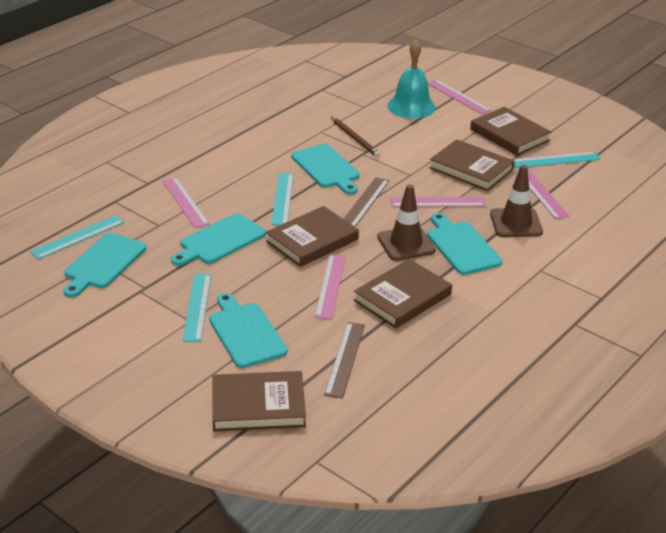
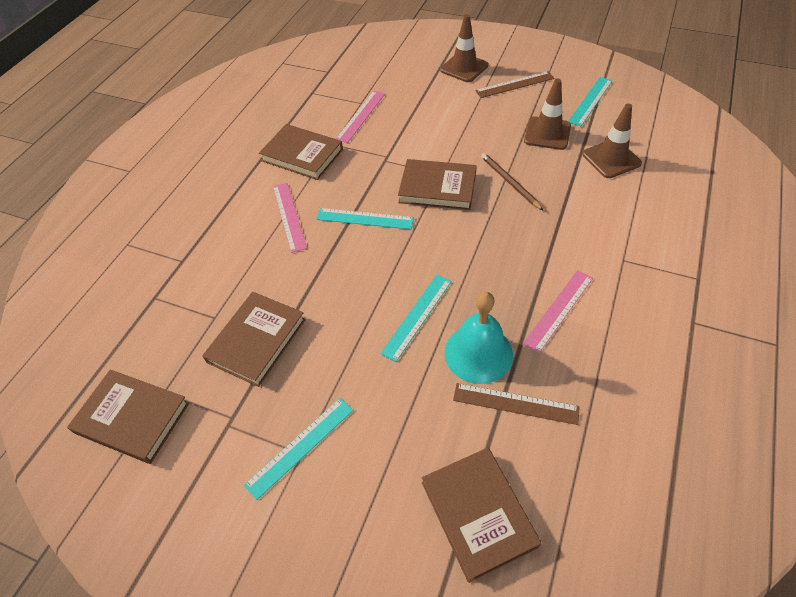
brown traffic cone: [377,184,436,261] [490,165,543,237] = 2 -> [440,14,488,82] [524,78,571,150] [582,103,642,178] = 3
pink ruler: [162,177,210,228] [315,254,346,319] [391,197,486,207] [428,79,492,114] [515,168,569,219] = 5 -> [273,183,307,253] [336,91,385,143] [523,270,593,353] = 3
turquoise cutting board: [64,233,146,298] [171,213,266,266] [209,293,287,368] [291,144,360,194] [427,213,502,275] = 5 -> none = 0

